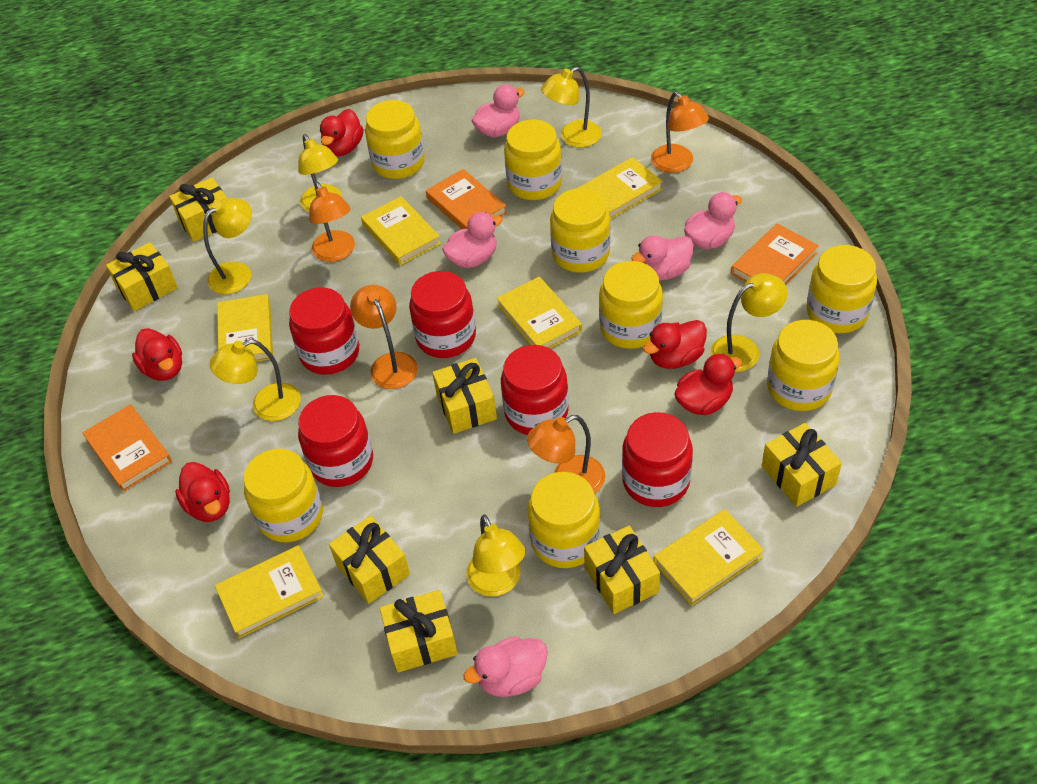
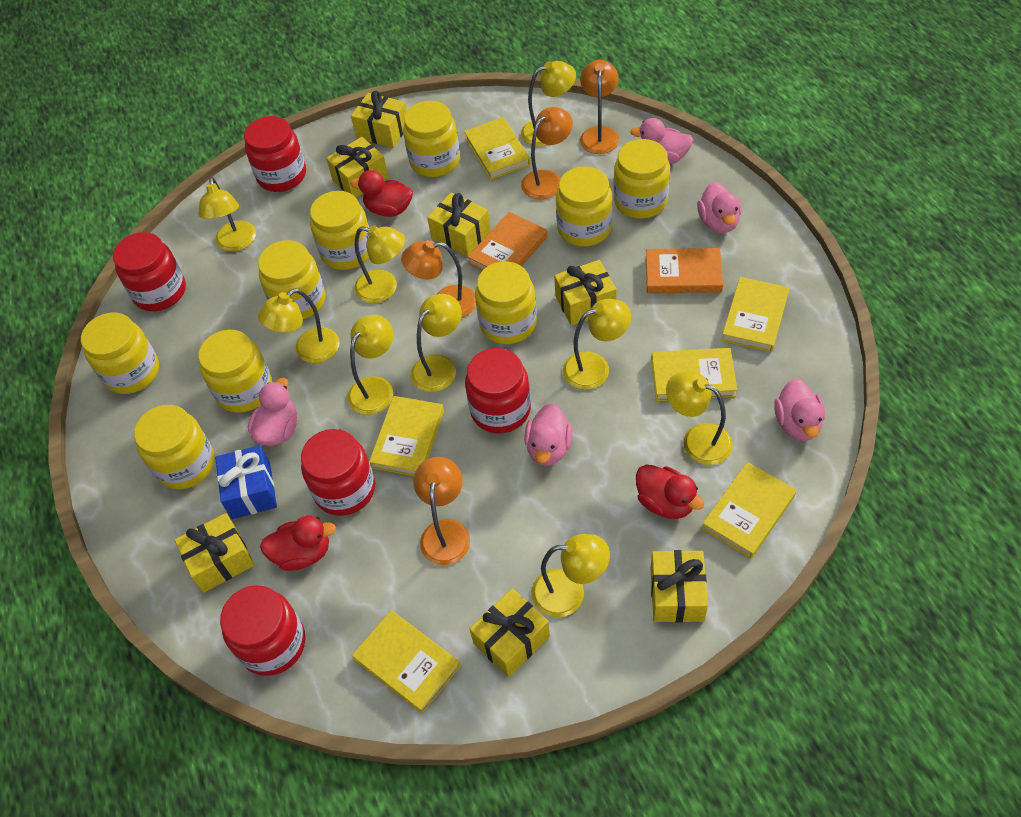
blue gift: none = 0 -> [215,445,277,519] = 1
orange book: [82,404,172,492] [426,169,507,229] [731,223,819,285] = 3 -> [468,212,547,271] [646,248,723,293] = 2
red duck: [132,328,182,381] [175,462,230,522] [320,109,364,156] [643,320,707,369] [674,354,742,415] = 5 -> [260,516,336,571] [350,170,413,217] [636,464,704,519] = 3
yellow jar: [243,449,323,542] [365,100,425,179] [504,120,562,200] [527,472,601,568] [550,188,611,273] [599,261,663,349] [767,320,840,411] [806,245,877,333] = 8 -> [81,313,159,394] [134,405,215,489] [198,330,272,413] [258,240,325,319] [310,191,369,270] [403,101,460,177] [475,261,537,344] [556,166,613,247] [613,139,670,219] = 9
yellow lamp: [203,198,252,294] [210,339,301,421] [298,134,342,212] [466,515,525,597] [541,67,602,147] [710,273,787,372] = 6 -> [199,177,256,252] [258,289,340,363] [348,315,393,415] [354,225,405,303] [411,294,462,392] [521,61,576,146] [531,534,610,618] [563,299,631,390] [666,371,733,465] = 9

